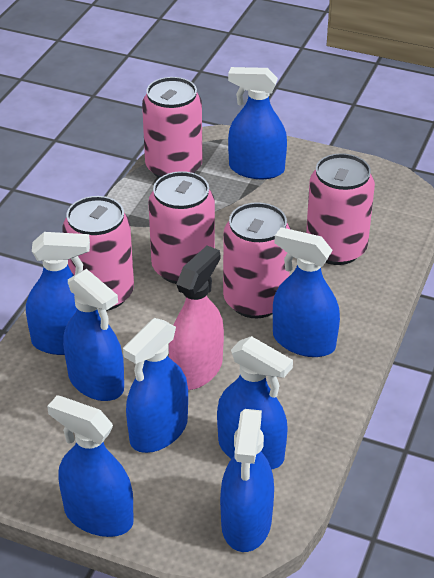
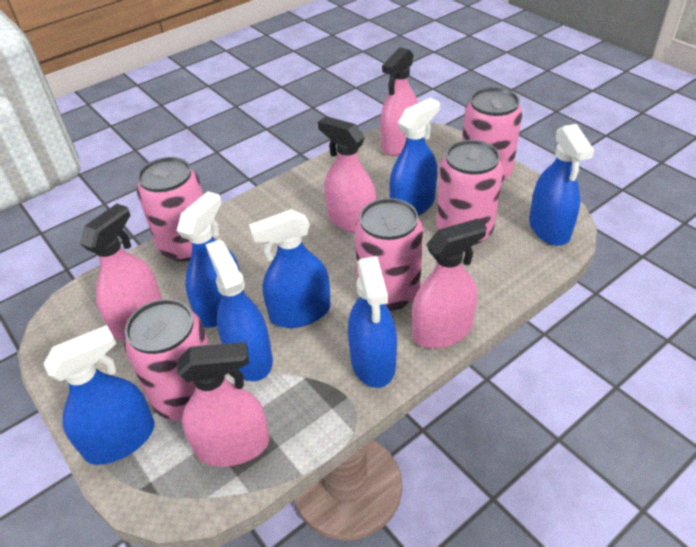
blue spray bottle: [26,232,90,355] [47,395,134,537] [63,269,124,401] [123,318,188,453] [217,336,293,470] [220,409,274,552] [228,67,287,179] [273,227,340,357] = 8 -> [43,325,155,465] [177,191,244,328] [205,240,273,381] [249,209,331,328] [348,256,397,388] [389,98,440,216] [529,124,594,246] = 7
pink spray bottle: [169,246,224,390] = 1 -> [80,204,162,340] [177,342,269,467] [318,116,377,233] [380,47,418,156] [412,218,487,349] = 5

